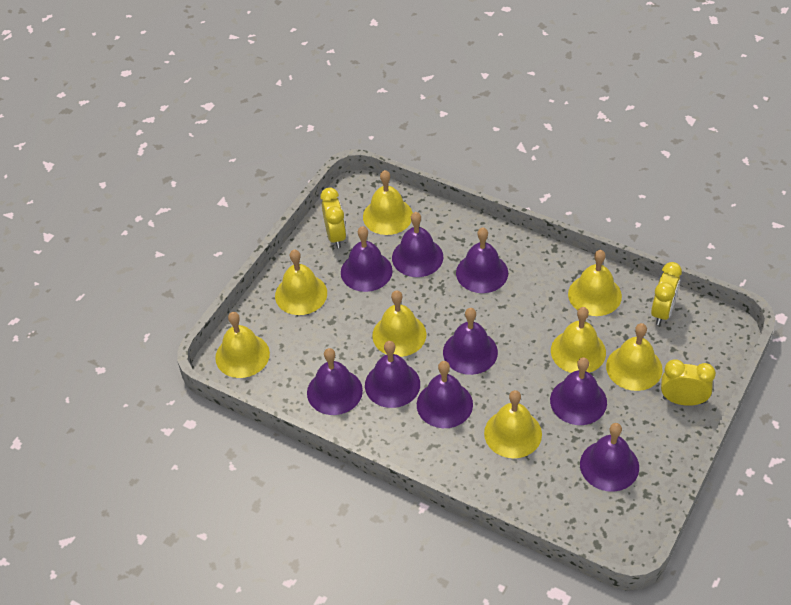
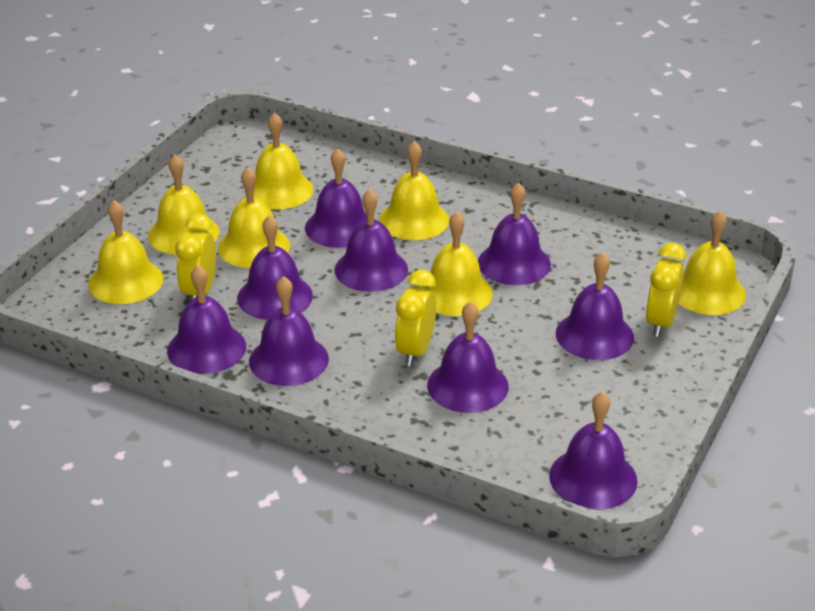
yellow bell: [215,312,270,378] [275,250,327,315] [363,170,413,235] [372,290,426,357] [484,390,542,458] [551,307,606,373] [568,250,622,316] [606,323,663,391] = 8 -> [88,200,164,304] [148,155,220,255] [218,167,290,268] [245,113,313,209] [379,141,449,240] [420,211,493,316] [678,210,746,315] = 7

